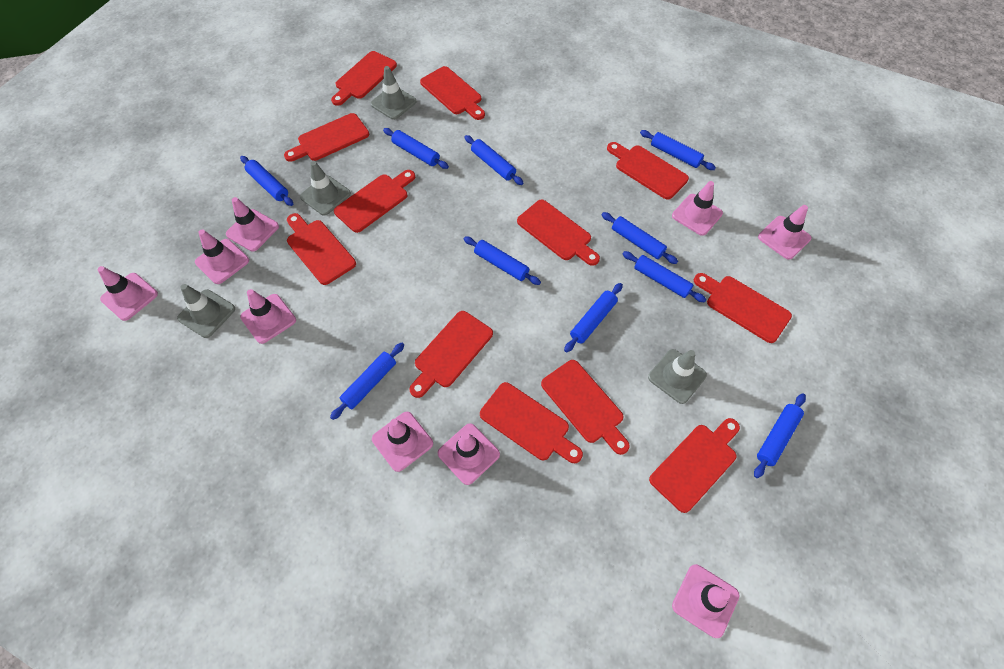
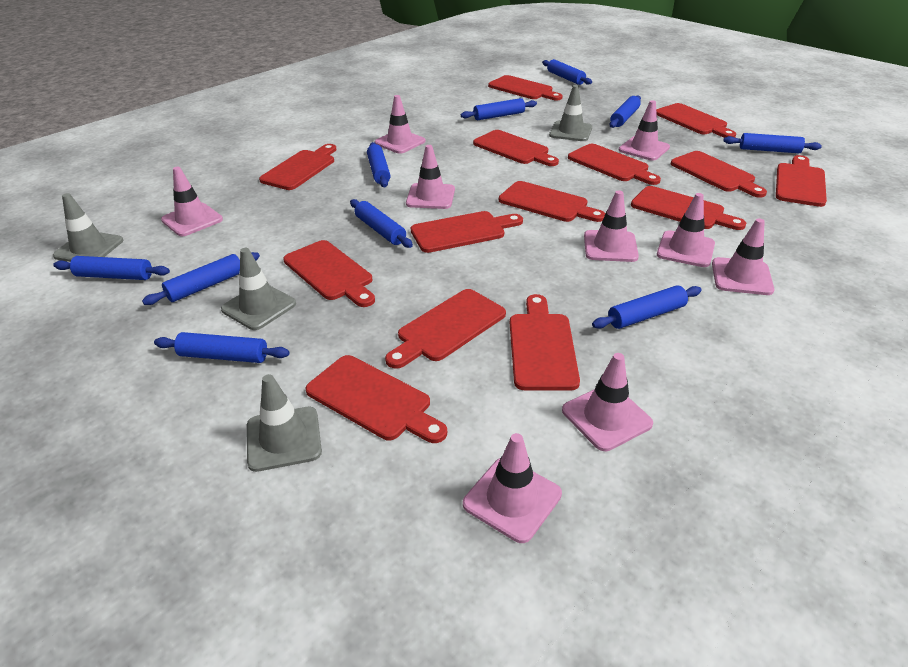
red cutting board: [284,113,369,162] [287,213,356,285] [331,51,397,106] [334,170,415,233] [409,311,493,398] [420,66,485,120] [480,382,583,463] [517,200,600,266] [541,360,630,455] [607,142,689,200] [649,418,740,513] [694,273,792,343] = 12 -> [259,144,336,190] [283,240,375,307] [305,355,447,443] [385,289,506,369] [411,211,523,253] [473,130,559,166] [488,75,562,100] [499,181,606,222] [510,294,580,391] [568,144,661,185] [631,186,746,230] [656,103,737,138] [671,151,767,198] [776,155,827,207] = 14

